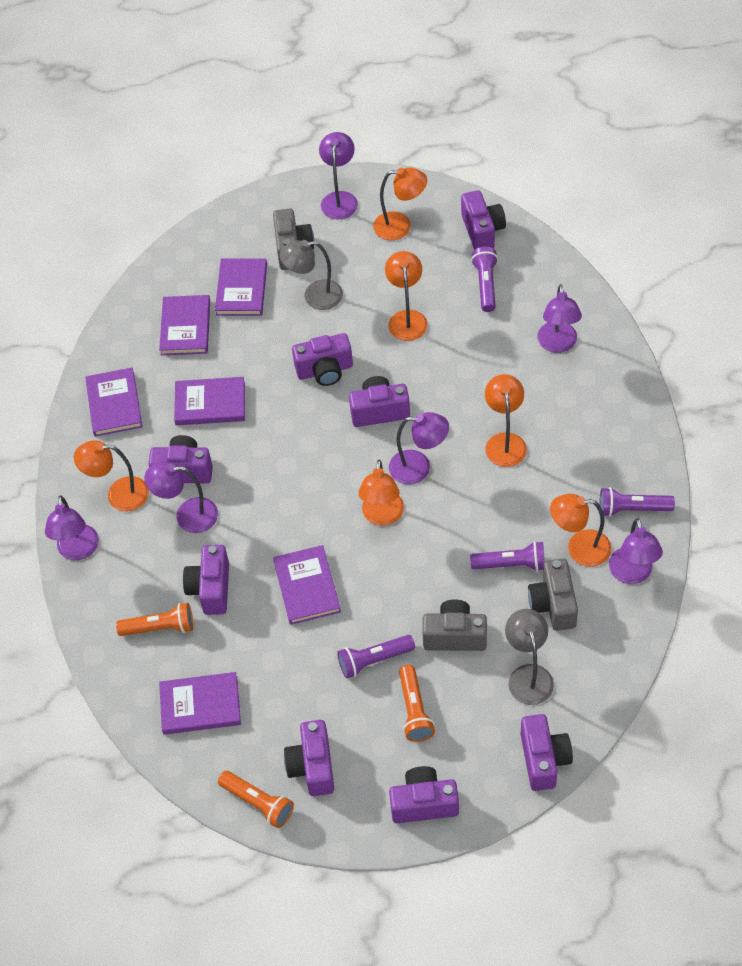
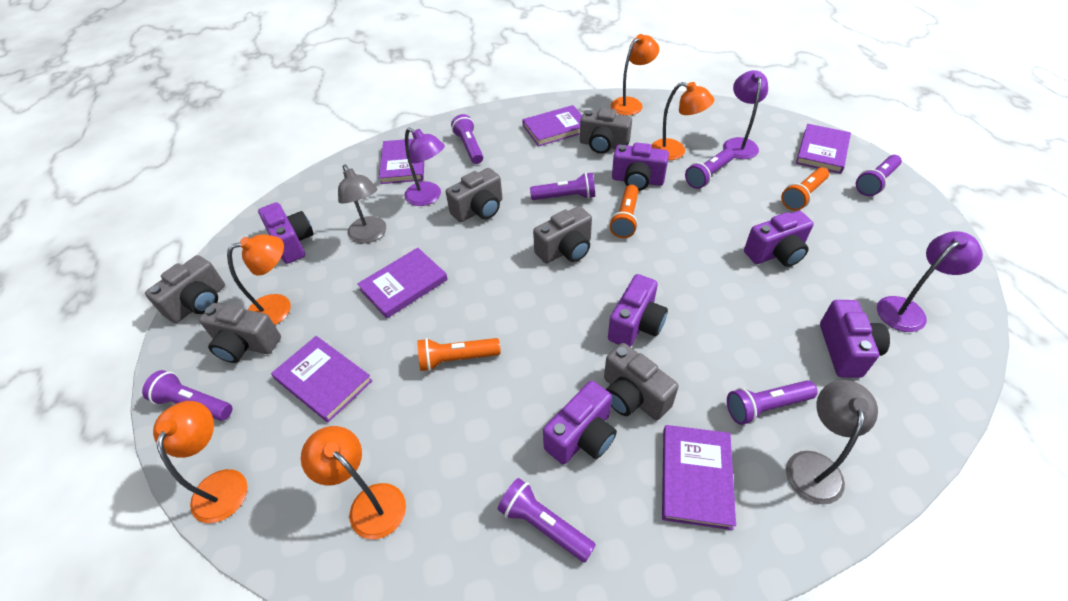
grey camera: [273,209,314,270] [422,599,487,651] [528,558,578,631] = 3 -> [145,255,225,323] [199,303,281,363] [446,168,502,222] [533,206,592,264] [580,108,632,154] [604,343,679,420] = 6
orange lamp: [74,440,149,512] [358,460,404,526] [373,167,427,240] [385,251,428,341] [485,374,527,467] [550,494,611,567] = 6 -> [153,401,247,523] [227,234,291,325] [301,426,406,539] [611,34,659,115] [652,82,714,160] = 5
purple camera: [148,435,213,483] [183,545,229,615] [284,720,334,796] [292,333,353,386] [349,376,410,427] [389,766,459,823] [461,190,506,250] [521,714,573,791] = 8 -> [258,202,314,264] [543,381,617,464] [608,274,668,347] [612,142,669,191] [744,211,814,267] [820,300,890,378] = 6
purple flashlight: [337,635,415,679] [470,541,545,571] [471,247,498,312] [599,487,675,517] = 4 -> [142,370,233,421] [451,114,483,164] [498,478,596,563] [530,172,595,200] [685,148,734,189] [727,380,818,425] [856,155,902,196] = 7
purple lamp: [45,495,99,560] [144,461,218,533] [319,132,358,219] [389,412,449,485] [537,284,582,353] [609,518,663,584] = 6 -> [404,128,445,206] [723,70,768,159] [877,231,983,332] = 3

